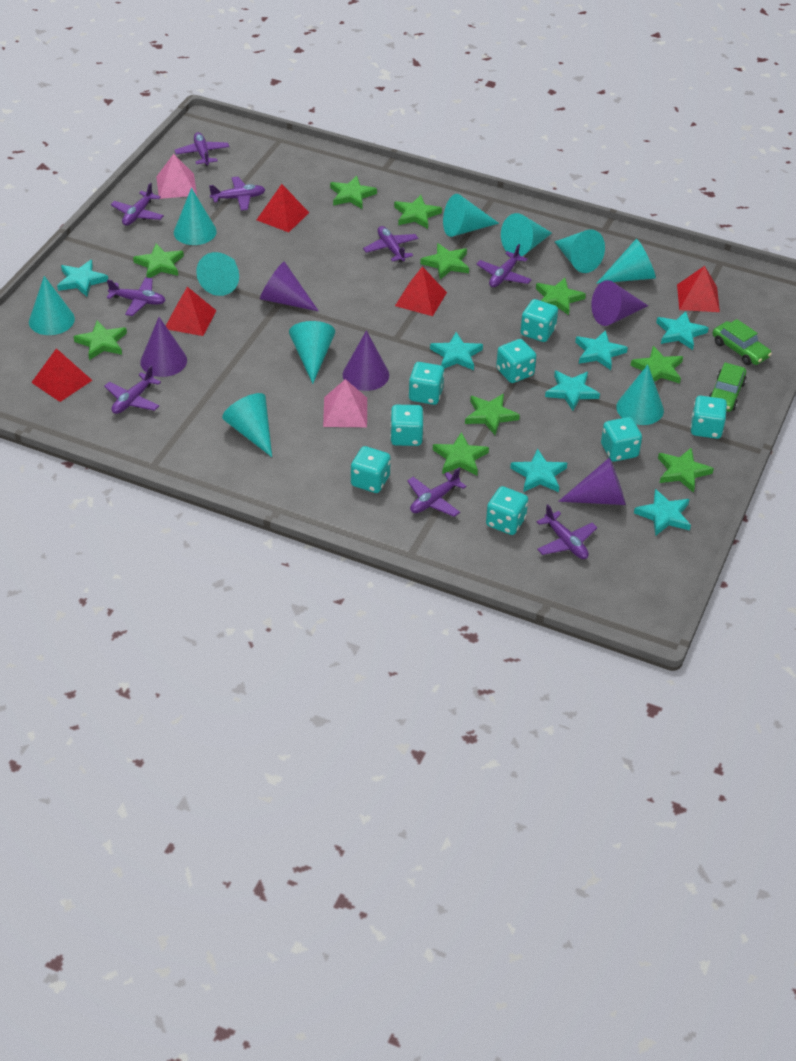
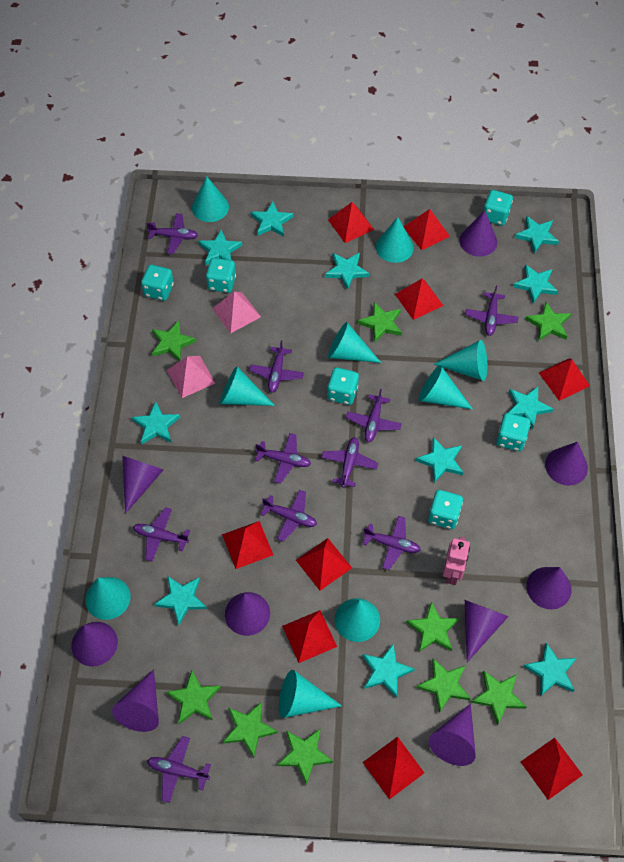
green car: [709,363,747,412] [712,319,772,365] = 2 -> none = 0
green star: [73,321,127,360] [133,244,184,278] [330,176,377,209] [394,195,442,229] [420,243,469,279] [433,432,489,475] [465,394,520,435] [536,278,586,315] [631,346,683,383] [658,447,714,493] = 10 -> [152,320,196,362] [166,671,221,724] [223,701,278,758] [277,729,333,785] [358,302,402,342] [406,601,459,652] [416,658,471,713] [471,670,527,725] [525,302,571,341] = 9
pink robot: none = 0 -> [443,537,470,585] = 1
purple cone: [140,317,187,377] [260,261,319,311] [343,330,389,391] [558,458,626,505] [591,280,648,326] = 5 -> [72,622,118,666] [112,669,159,732] [122,456,163,514] [225,592,270,636] [428,704,476,766] [459,211,497,257] [465,600,509,662] [526,567,572,609] [545,442,588,486] = 9
purple plane: [104,366,161,414] [107,277,166,316] [111,183,164,226] [175,132,229,166] [209,177,266,211] [363,226,418,262] [407,468,467,517] [476,244,532,287] [537,504,597,559] = 9 -> [133,507,190,562] [146,213,198,254] [147,736,211,803] [249,340,304,393] [255,433,311,484] [261,490,317,542] [321,437,378,487] [346,389,402,442] [363,516,421,570] [465,285,519,336] = 10
red pyramid: [31,348,92,402] [166,287,216,336] [257,184,309,232] [395,266,447,316] [677,266,720,312] = 5 -> [222,521,273,569] [282,610,337,663] [296,538,352,591] [328,202,374,243] [363,736,424,800] [395,278,443,320] [403,209,450,250] [521,738,583,800] [539,358,590,401] = 9
turquoise cone: [29,276,75,335] [174,188,217,245] [196,252,239,296] [222,393,272,457] [289,321,335,384] [443,194,499,237] [501,213,552,256] [555,229,605,273] [596,239,656,284] [616,365,664,425] = 10 -> [85,577,130,620] [192,176,229,222] [220,366,275,406] [279,670,342,718] [328,322,381,363] [335,598,380,642] [376,217,414,263] [419,365,473,409] [433,340,487,381] = 9
turquoise dice: [351,446,391,493] [390,405,424,446] [409,362,445,405] [486,486,528,535] [496,339,536,383] [520,299,558,342] [601,417,642,462] [690,396,727,439] = 8 -> [141,265,174,301] [206,258,236,293] [327,367,359,405] [428,490,463,529] [483,190,513,226] [496,413,530,451] = 6
turquoise star: [57,260,108,297] [430,332,483,370] [510,449,567,492] [545,371,600,411] [575,330,628,370] [634,489,691,536] [656,311,709,350] = 7 -> [132,401,180,444] [154,576,207,625] [198,229,242,265] [251,201,294,237] [325,253,369,290] [362,644,415,698] [416,437,463,483] [508,386,553,429] [513,264,558,303] [515,216,559,254] [523,643,577,696] = 11

